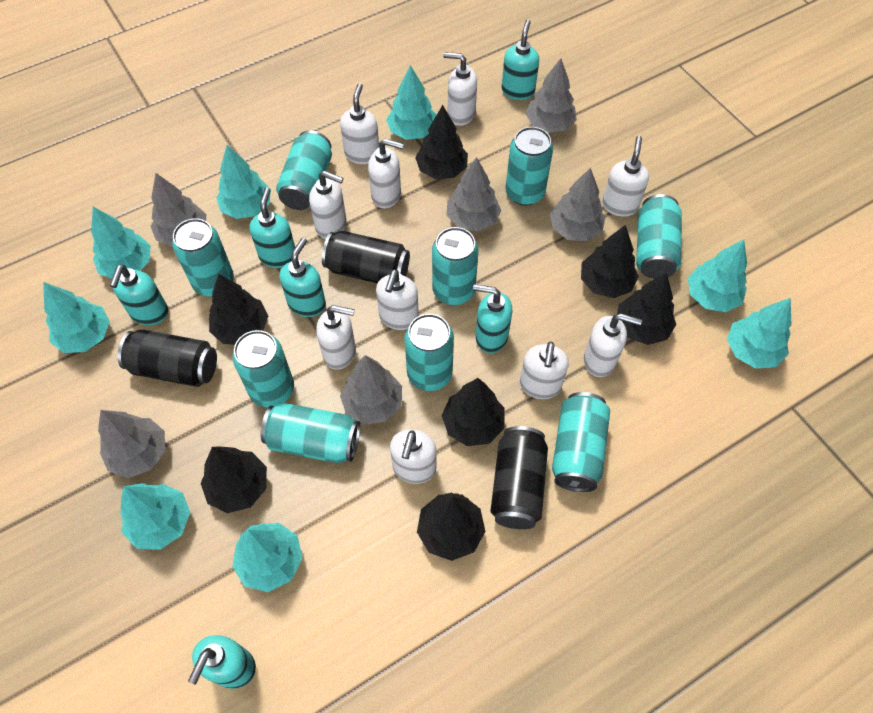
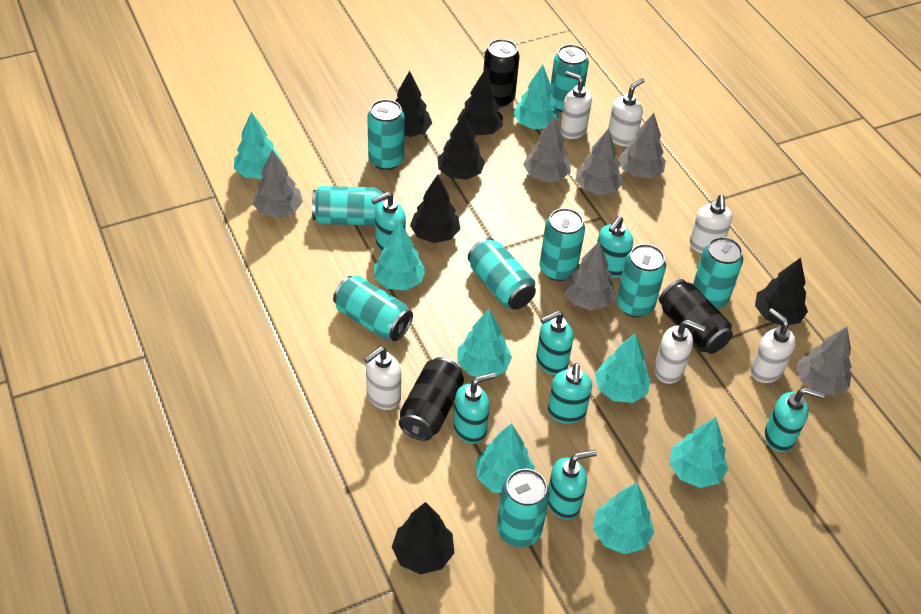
black tree: [201,447,267,513] [209,274,268,345] [415,105,468,179] [417,493,485,561] [442,378,505,446] [581,225,639,298] [617,273,676,345] = 7 -> [392,502,454,574] [395,71,432,137] [410,175,460,243] [437,114,485,180] [457,70,503,135] [755,258,808,325] = 6
turquoise soap dispenser: [110,265,169,325] [188,635,256,689] [249,187,295,268] [279,238,326,317] [473,284,512,353] [501,20,539,100] = 6 -> [372,192,406,252] [453,372,496,444] [536,311,573,375] [548,363,592,424] [548,450,597,520] [597,216,633,278] [765,388,825,452] = 7
white soap dispenser: [309,171,347,239] [316,305,356,370] [340,83,379,164] [368,139,404,208] [376,269,419,330] [390,429,436,484] [443,52,477,126] [520,342,569,399] [584,313,642,377] [602,136,649,217] = 10 -> [364,347,401,410] [560,71,592,139] [608,78,644,147] [654,320,706,384] [689,195,732,253] [750,308,796,383] = 6

